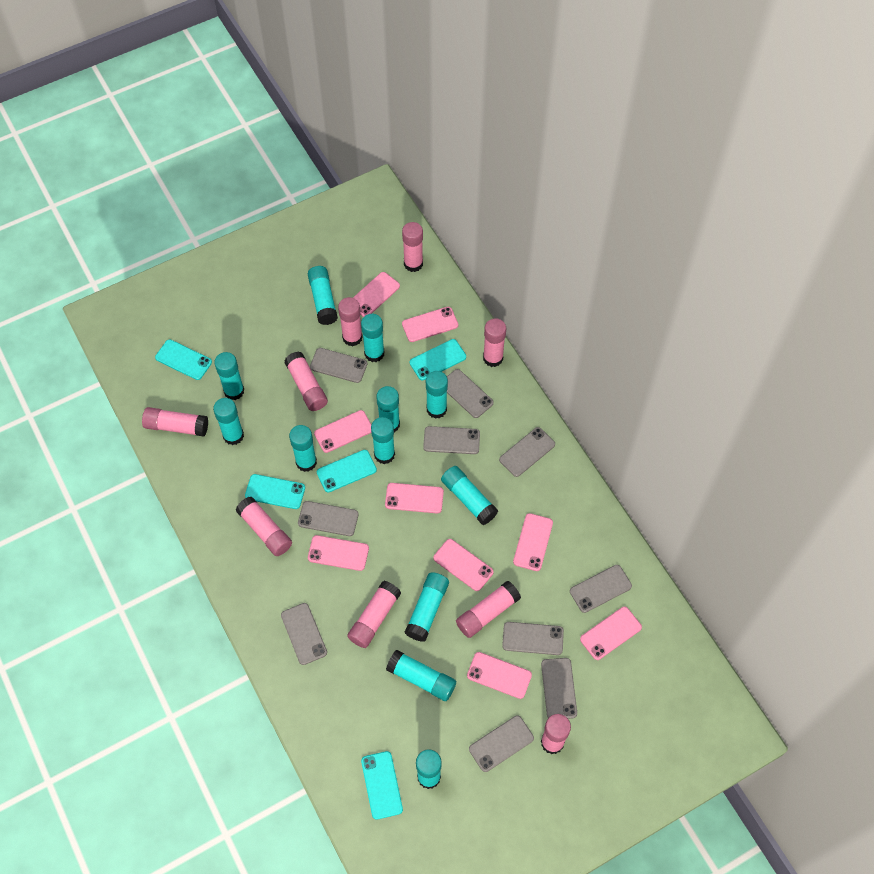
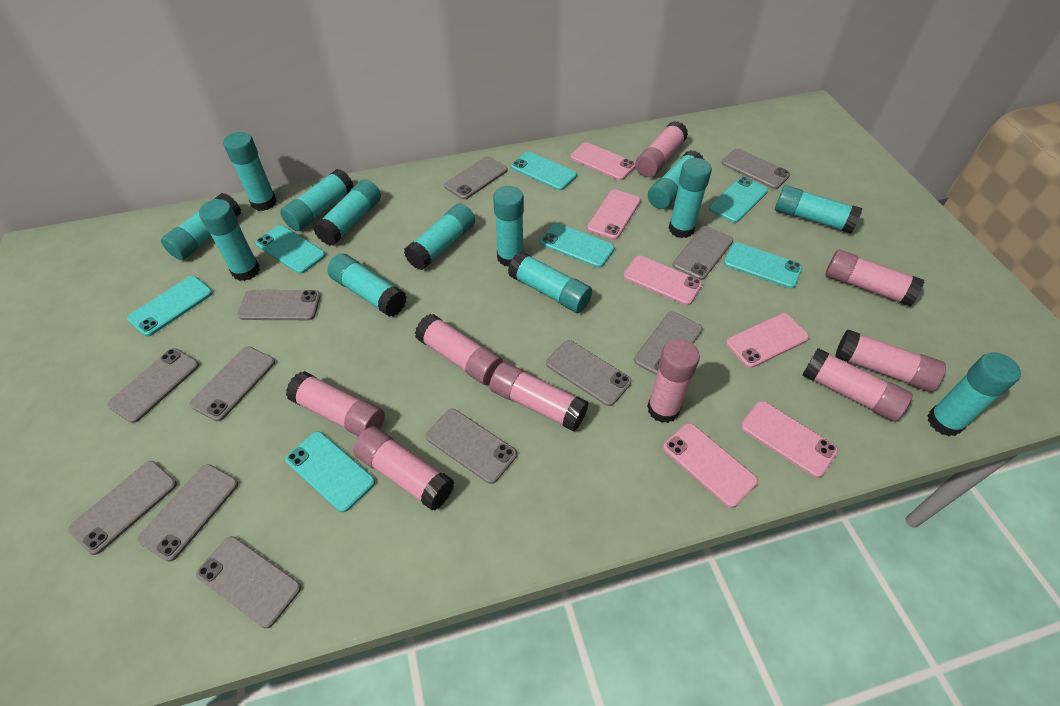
grey phone: [281,603,327,665] [298,501,359,536] [310,348,367,383] [423,426,480,454] [447,369,494,418] [469,715,534,772] [499,427,555,477] [502,622,564,655] [541,658,577,719] [570,565,632,613] = 10 -> [68,461,177,555] [107,348,199,423] [138,464,238,562] [189,346,275,421] [196,536,301,628] [238,290,321,320] [426,409,517,484] [444,156,508,200] [546,340,632,406] [634,311,703,375] [672,226,733,280] [722,148,790,189] = 12
pink phone: [308,535,369,571] [314,410,371,453] [353,272,400,317] [385,483,444,513] [402,307,458,342] [433,539,494,591] [467,652,532,699] [513,513,553,571] [580,607,642,660] = 9 -> [570,142,636,180] [587,190,641,240] [623,256,703,305] [663,423,758,508] [726,313,809,368] [741,401,838,478] = 6
turquoise glue stick: [213,398,244,445] [214,352,244,400] [289,425,317,472] [308,266,338,325] [361,314,384,362] [371,417,395,464] [376,386,400,433] [386,650,456,701] [405,572,449,642] [416,749,442,789] [426,371,448,419] [441,466,498,525] = 12 -> [161,193,241,260] [199,199,260,281] [223,132,277,211] [280,169,354,231] [313,179,381,246] [327,253,407,317] [404,203,475,270] [493,186,524,267] [508,251,592,313] [648,150,703,209] [669,158,712,238] [775,185,863,234] [927,352,1021,436] = 13
turquoise phone: [155,339,212,380] [245,474,305,509] [317,450,377,492] [361,751,403,820] [410,339,466,380] = 5 -> [127,276,213,337] [255,225,325,274] [285,431,375,512] [511,151,577,190] [540,223,615,268] [709,177,768,223] [724,242,802,289] = 7

